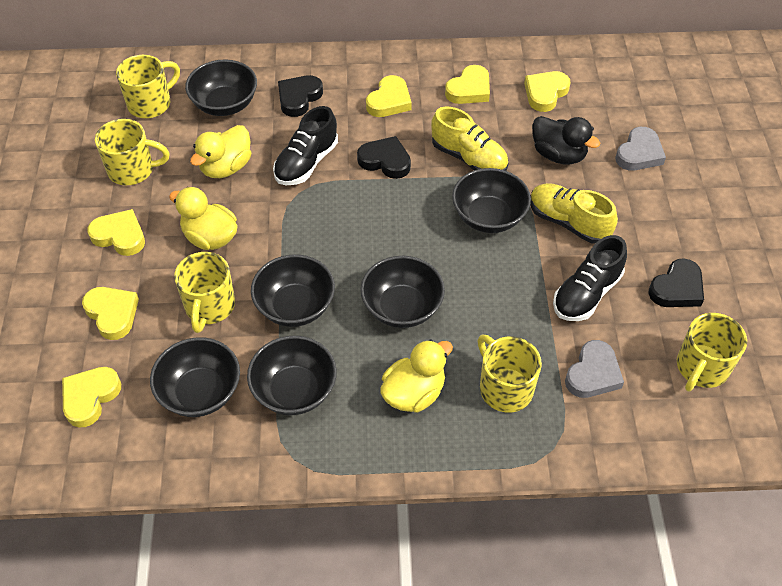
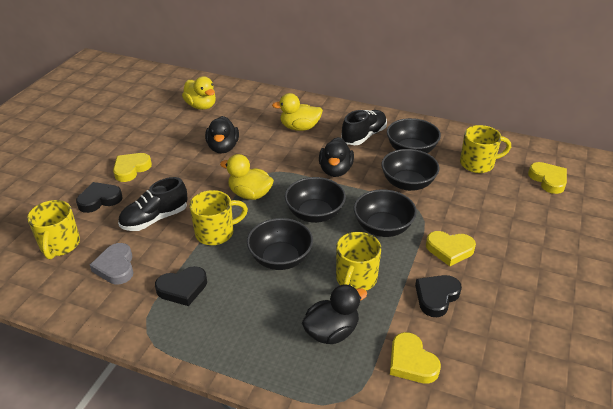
black bowl: [150,337,240,417] [185,59,257,116] [247,336,337,415] [251,255,335,327] [361,256,445,328] [452,168,531,233] = 6 -> [247,218,313,270] [285,177,346,223] [354,189,417,237] [381,149,440,191] [387,118,441,153] = 5
black duck: [532,116,600,165] = 1 -> [205,116,239,153] [302,284,367,344] [319,137,354,177] = 3
grey heart: [565,340,624,398] [615,127,666,171] = 2 -> [90,243,134,285] = 1
yellow heart: [62,367,121,427] [82,287,139,340] [87,209,145,256] [366,75,412,117] [445,65,490,104] [524,71,570,112] = 6 -> [113,153,152,182] [390,332,441,384] [426,231,476,266] [528,162,567,194] = 4
yellow mug: [95,119,170,185] [116,55,180,118] [174,252,235,333] [477,334,542,413] [677,313,747,392] = 5 -> [27,200,80,259] [189,190,248,245] [336,232,381,290] [460,125,511,173] = 4
yellow shoe: [431,107,508,171] [531,183,618,243] = 2 -> none = 0

